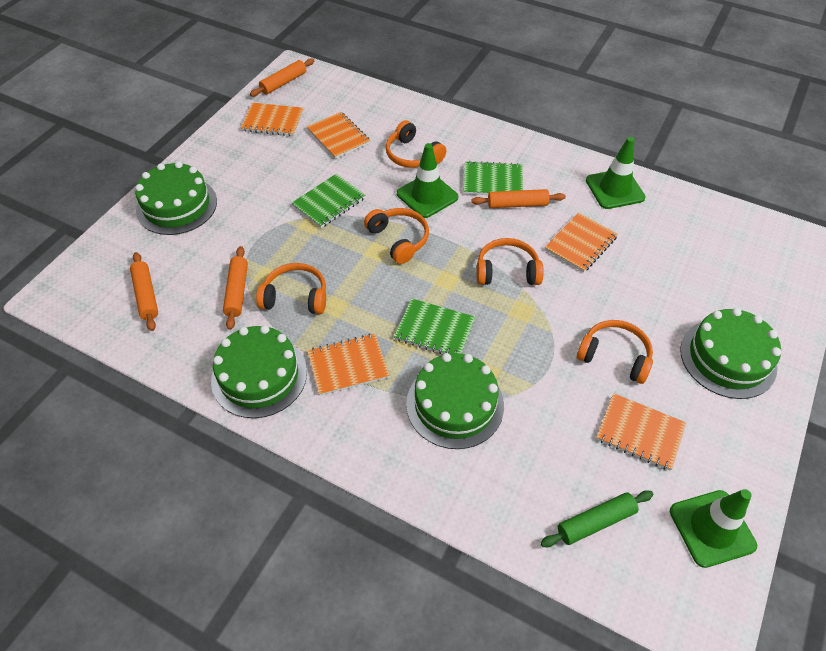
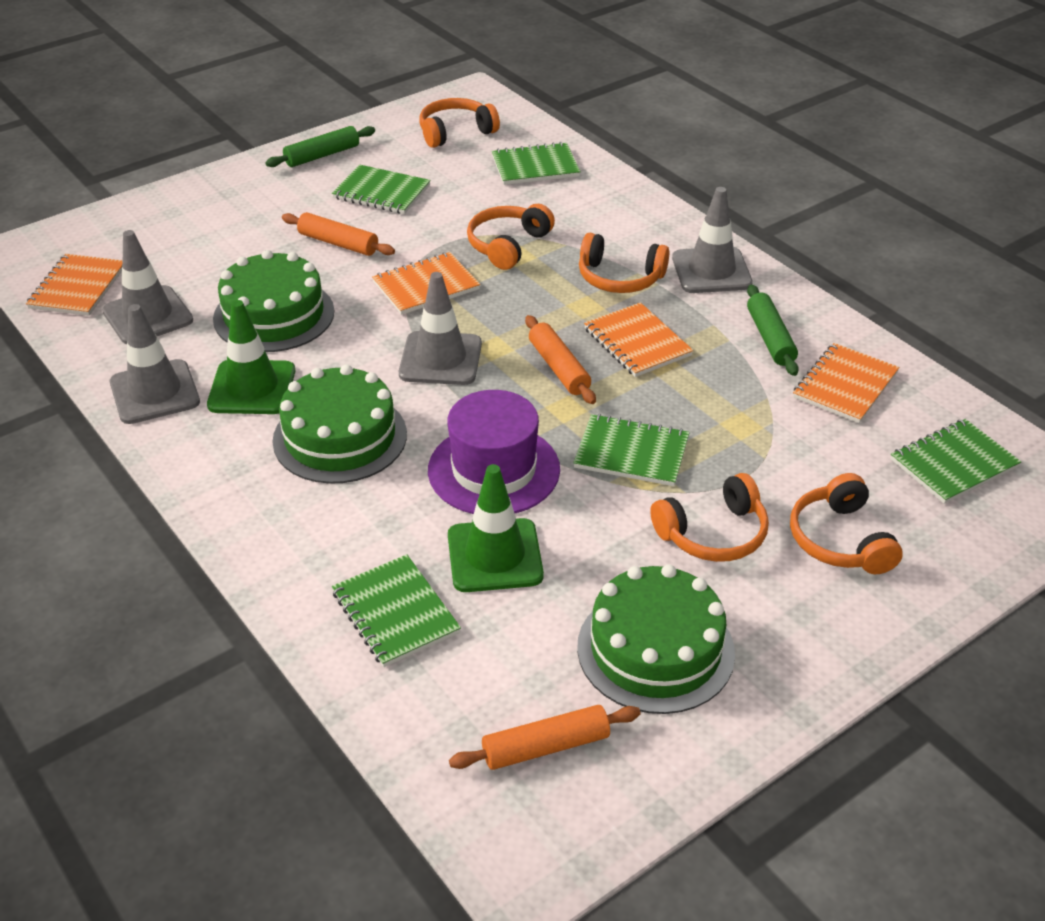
green cake: [135,161,217,235] [211,325,307,418] [406,353,504,449] [680,308,781,399] = 4 -> [213,250,334,352] [272,364,407,484] [577,564,735,714] = 3
green notebook: [292,174,365,228] [394,299,475,354] [464,161,523,195] = 3 -> [332,165,431,214] [332,554,461,667] [492,142,581,185] [573,414,690,486] [891,419,1021,504] = 5
green rolling pin: [541,491,654,547] = 1 -> [265,126,375,167] [747,285,799,376] = 2
green traffic cone: [397,143,458,218] [586,137,646,209] [670,489,757,568] = 3 -> [207,300,295,414] [448,464,544,592] = 2
grey traffic cone: none = 0 -> [102,230,193,344] [110,304,200,424] [399,272,482,385] [672,187,753,293] = 4
orange notebook: [241,103,304,136] [307,112,370,159] [307,334,389,396] [545,213,618,273] [596,393,686,470] = 5 -> [26,254,123,316] [372,252,480,315] [584,302,693,377] [793,343,899,423] = 4
orange rolling pin: [130,252,158,331] [223,246,248,330] [250,58,314,97] [471,189,566,208] = 4 -> [282,212,395,256] [449,705,641,770] [525,315,596,404] = 3
purple hat: none = 0 -> [428,390,560,514] = 1

